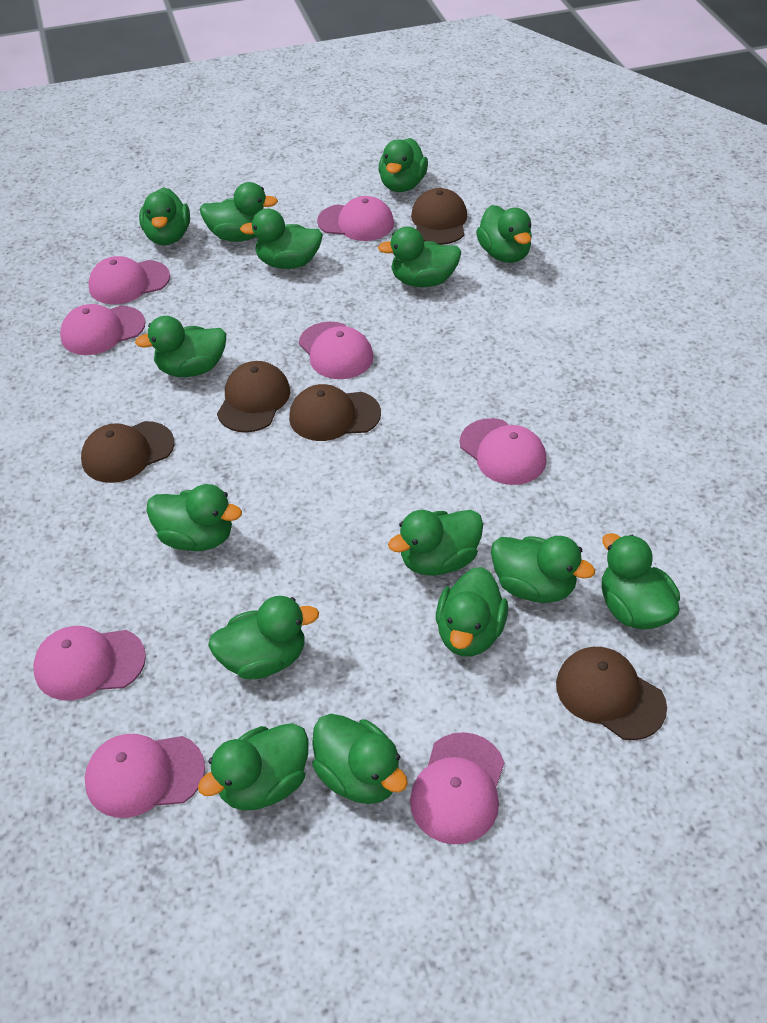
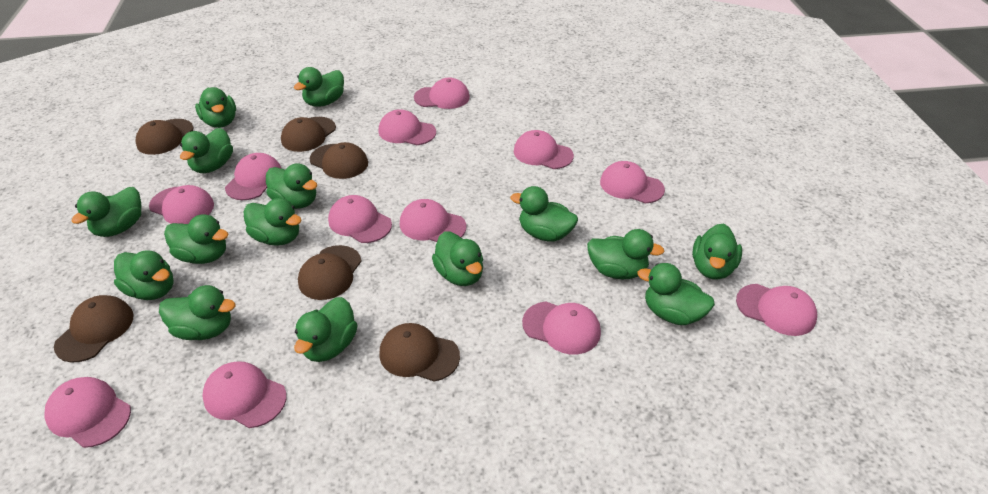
brown cap: [81,421,174,483] [217,361,290,433] [289,384,381,441] [411,188,467,245] [556,647,667,740] = 5 -> [54,295,134,362] [135,119,194,155] [281,117,336,152] [298,245,362,300] [310,142,368,179] [379,323,460,382] = 6
pink cap: [33,626,146,700] [60,304,145,355] [85,734,205,818] [88,256,170,304] [299,322,374,379] [317,196,394,241] [410,732,504,844] [460,418,547,485] = 8 -> [44,377,131,448] [149,185,214,224] [202,361,287,428] [225,153,282,200] [328,195,392,243] [379,109,436,145] [400,199,466,242] [414,78,470,109] [514,130,574,169] [522,302,601,355] [600,161,665,203] [736,284,817,336] = 12

